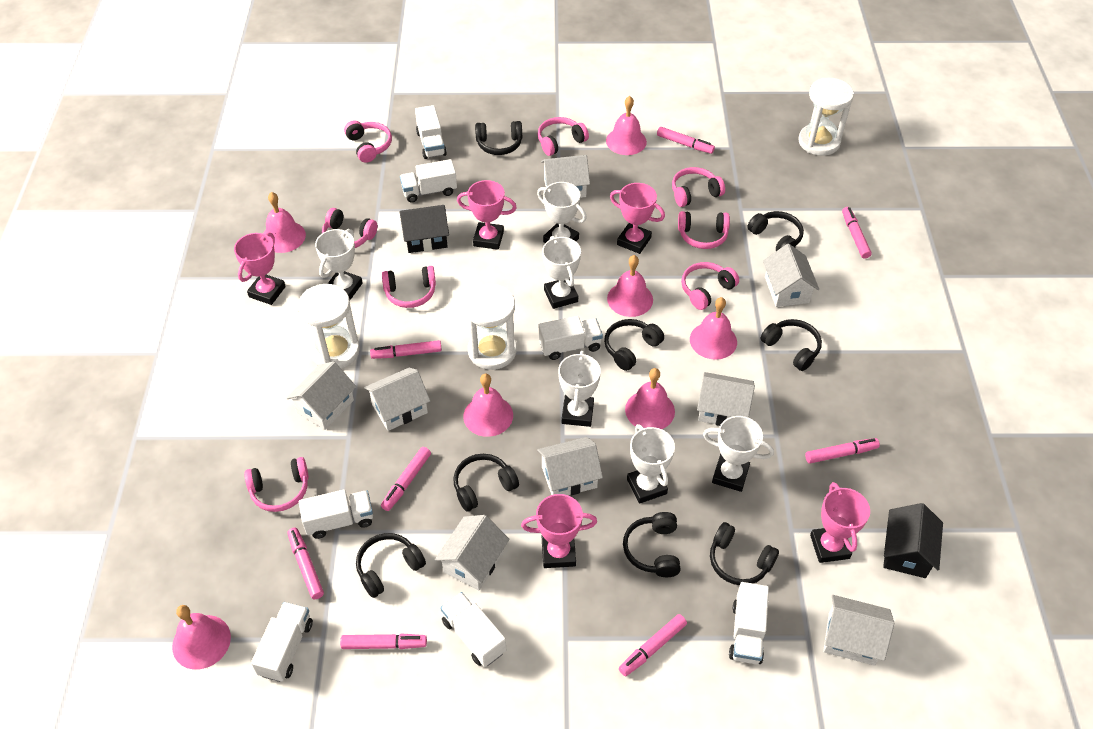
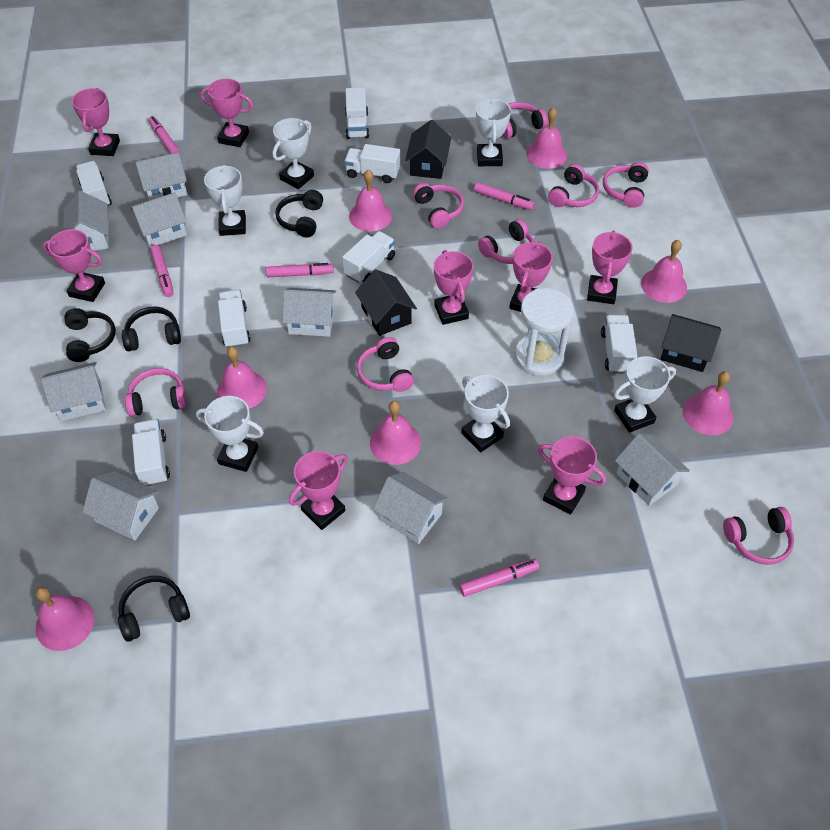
black headphones: [356,533,426,598] [453,454,519,511] [475,121,522,155] [604,319,664,371] [623,512,680,577] [710,522,779,585] [747,211,804,251] [761,319,822,371] = 8 -> [64,308,116,362] [118,576,190,642] [122,307,181,351] [275,190,323,237] = 4
black house: [399,205,449,253] [883,503,943,578] = 2 -> [355,269,417,336] [405,120,451,179] [661,314,721,372] = 3
pink marker: [287,528,324,600] [340,633,427,649] [370,340,442,359] [381,447,431,511] [619,614,687,676] [657,127,715,154] [805,438,880,463] [842,207,872,259] = 8 -> [148,116,180,154] [150,245,174,297] [266,263,334,278] [459,559,539,597] [474,182,534,210] = 5
pink trophy: [234,232,286,305] [457,180,517,250] [521,494,597,568] [610,183,665,254] [810,482,870,563] = 5 -> [43,229,105,302] [72,88,120,156] [200,79,253,147] [289,451,348,530] [434,250,474,325] [509,241,553,312] [538,436,606,515] [587,231,633,304] = 8
white hourglass: [298,284,360,368] [464,283,517,370] [798,78,854,156] = 3 -> [515,288,574,376] = 1

